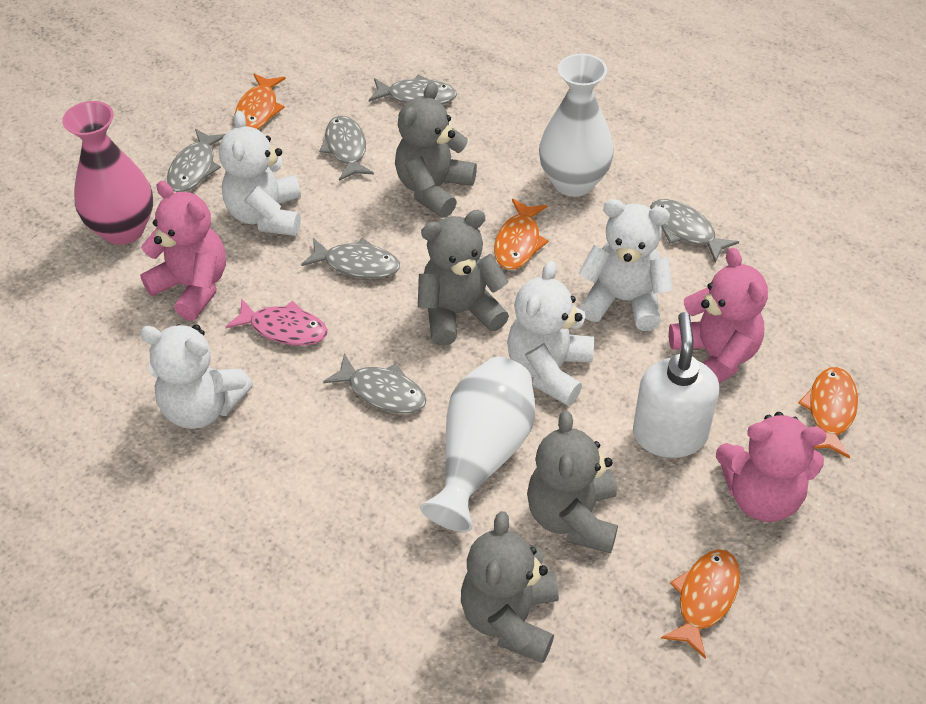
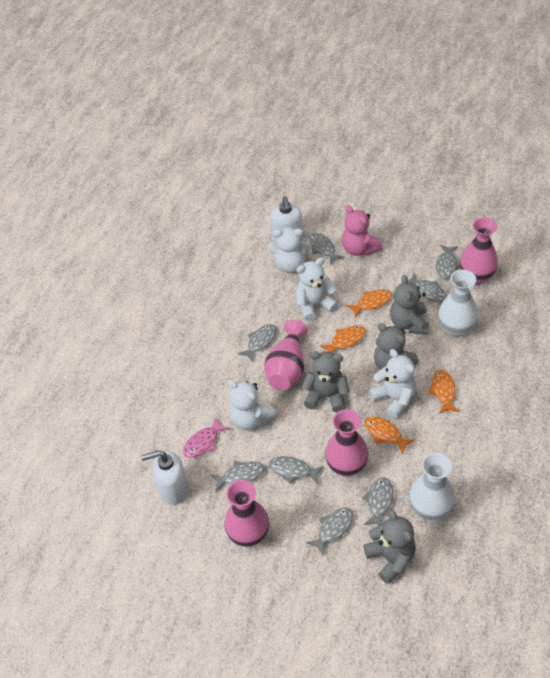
grey fish: [167,129,225,192] [301,238,400,279] [319,116,374,181] [323,353,426,414] [369,75,457,104] [650,199,739,263] = 6 -> [210,461,265,492] [238,324,277,362] [269,456,324,484] [306,508,354,555] [309,233,345,265] [362,477,393,525] [408,273,447,303] [436,244,460,279] = 8
pink teddy bear: [140,181,226,321] [669,247,768,383] [716,412,827,522] = 3 -> [342,205,382,256] = 1
pink vase: [62,101,153,245] = 1 -> [224,480,269,547] [264,320,307,391] [325,409,369,477] [460,217,498,285] = 4
white soap dispenser: [633,312,719,458] = 1 -> [141,450,188,505] [270,196,303,245] = 2

